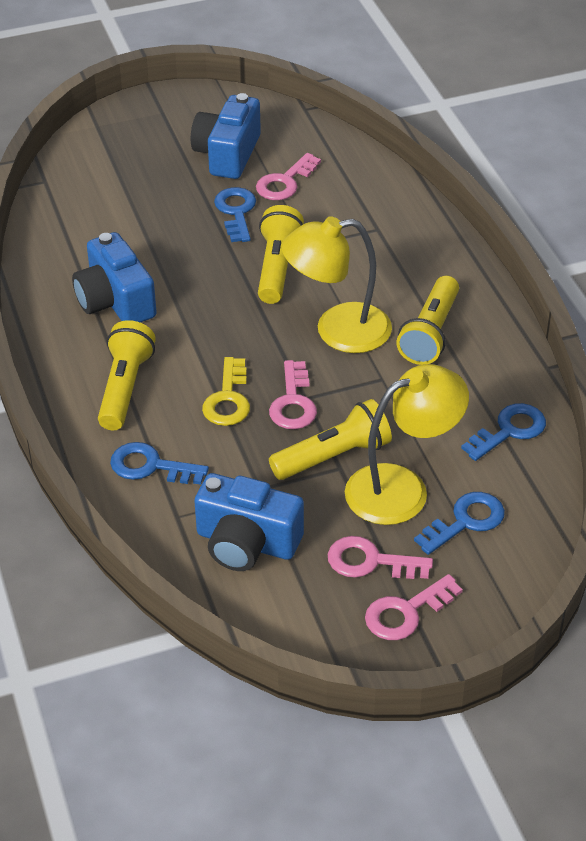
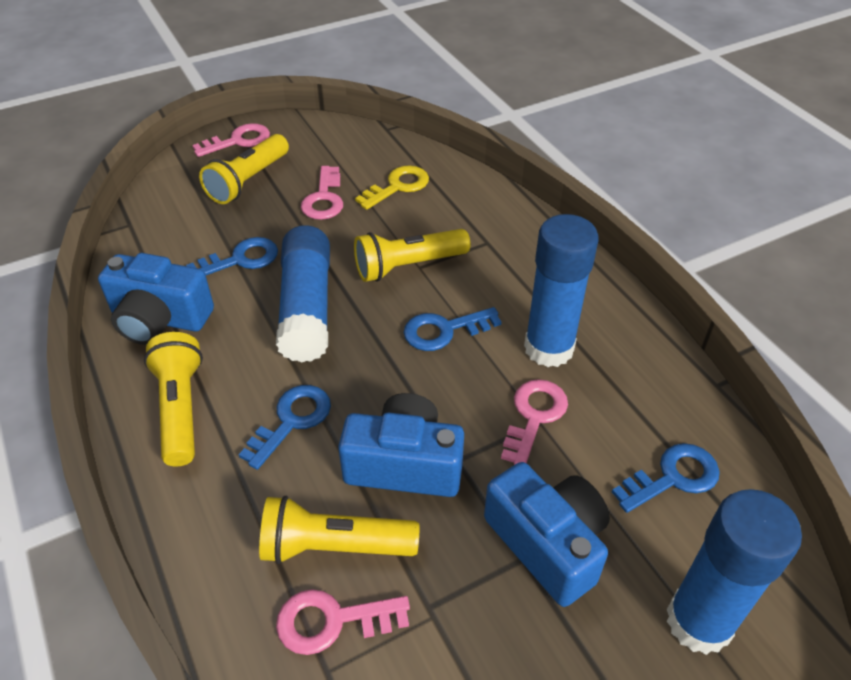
blue glue stick: none = 0 -> [276,225,330,363] [524,214,598,367] [666,489,802,655] = 3
yellow lamp: [281,216,392,353] [345,364,469,525] = 2 -> none = 0

